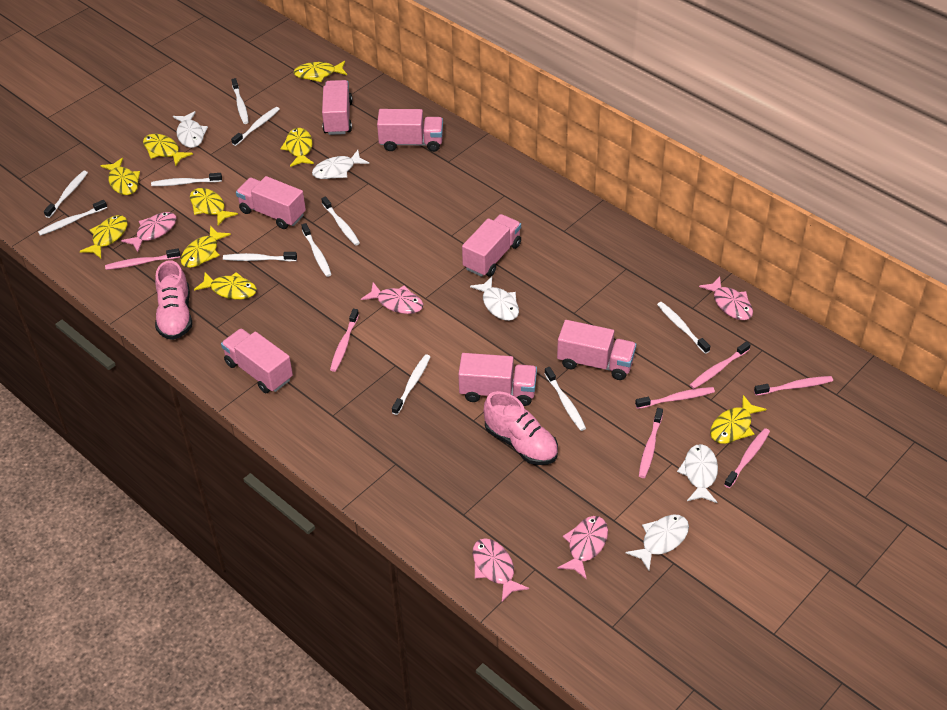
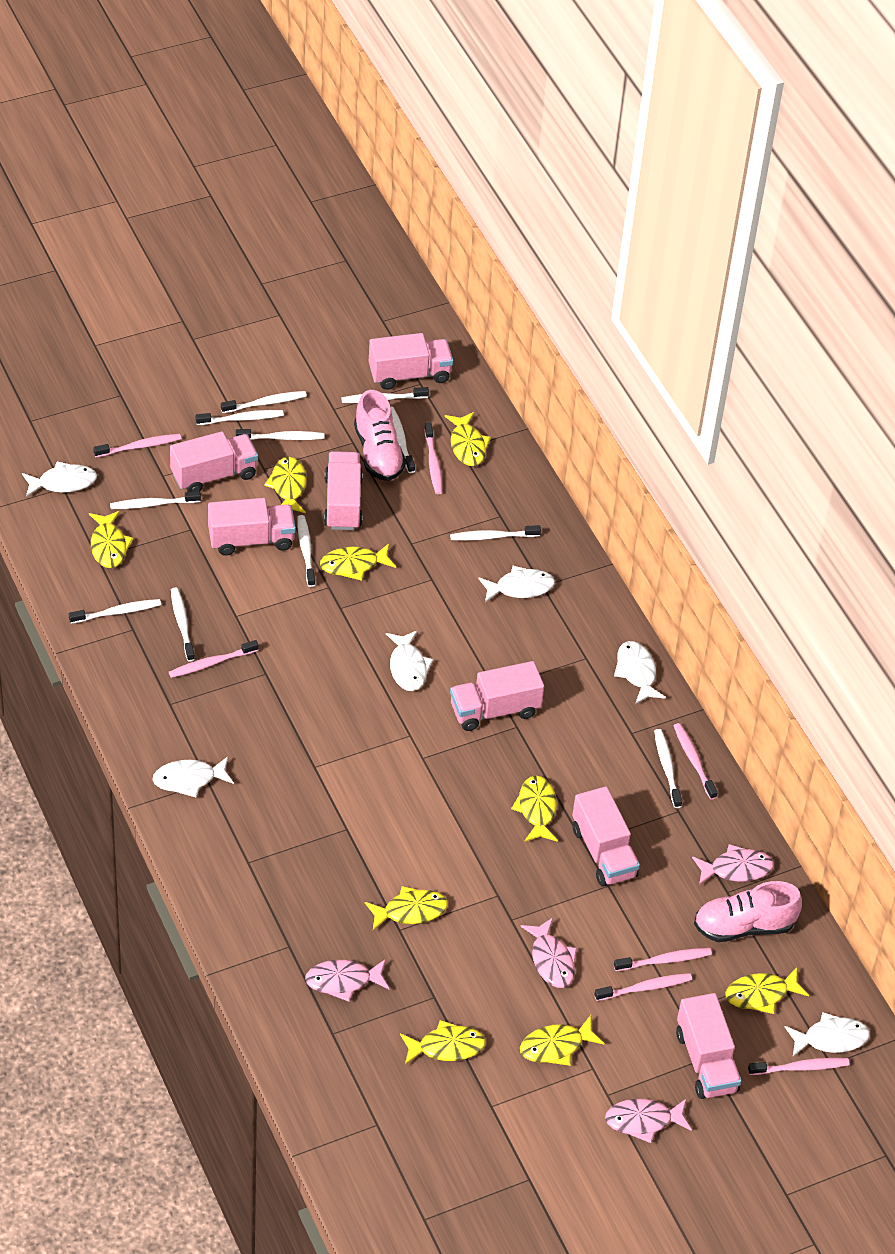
pink fish: [121,212,177,252] [361,282,424,314] [473,538,529,602] [558,516,608,580] [699,276,753,320] = 5 -> [305,959,390,1002] [521,918,577,988] [605,1099,692,1143] [692,844,774,885] = 4
white fish: [173,111,208,148] [312,150,369,179] [470,277,519,321] [626,515,689,571] [677,444,718,503] = 5 -> [22,461,97,497] [153,756,234,797] [386,631,433,691] [478,566,555,602] [614,641,666,704] [785,1012,870,1057] = 6

